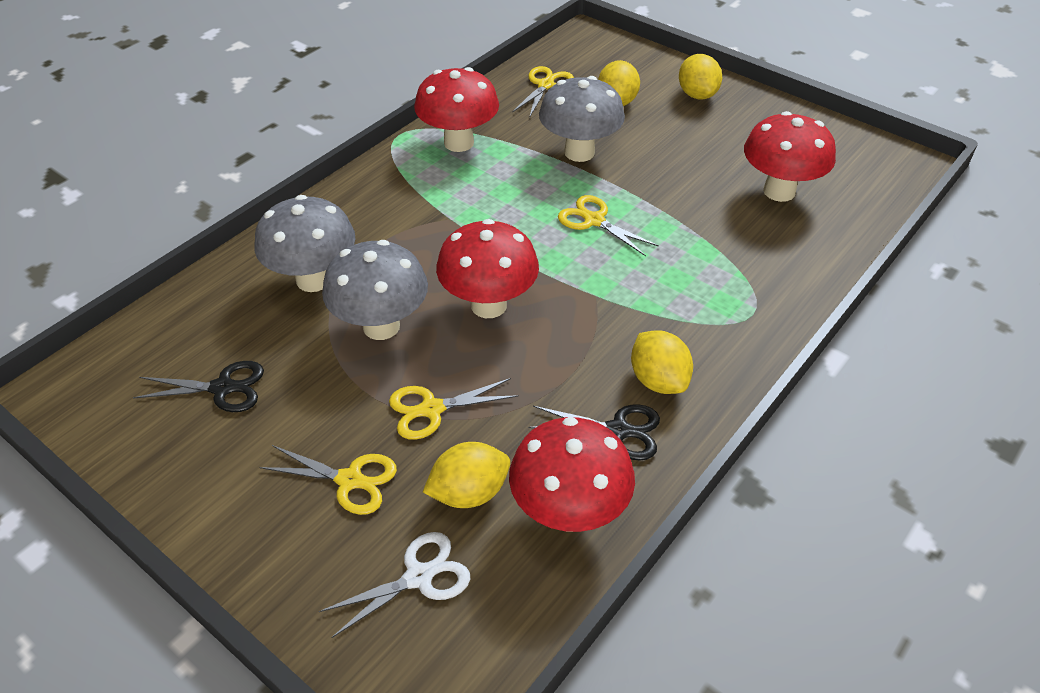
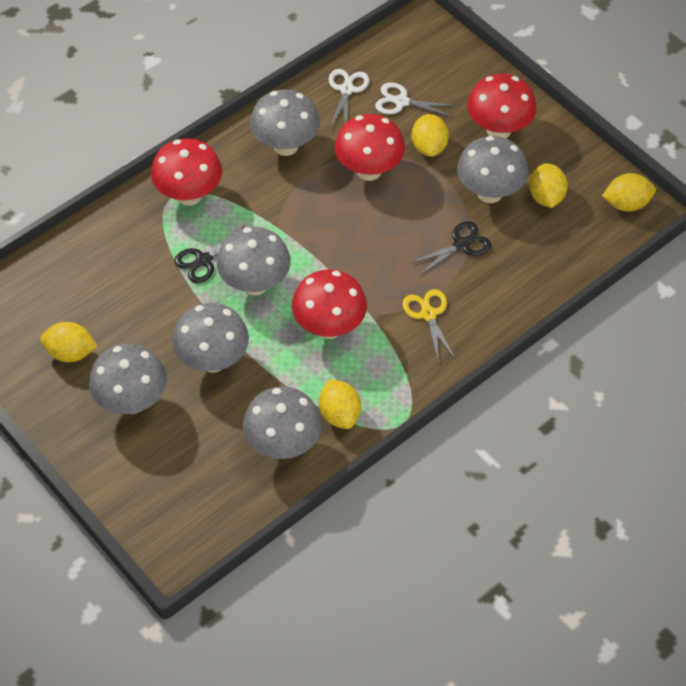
grey mushroom: [254,195,355,292] [322,240,428,340] [539,76,625,162] = 3 -> [89,344,167,414] [172,303,249,372] [217,227,291,295] [243,386,322,459] [250,89,320,156] [457,136,529,203] = 6
white scissors: [319,532,470,638] = 1 -> [329,69,369,127] [375,82,456,117] = 2
yellow lemon: [423,442,510,508] [598,60,640,106] [631,330,693,394] [679,54,722,99] = 4 -> [40,322,97,362] [319,379,361,429] [412,114,449,157] [529,163,568,208] [602,173,656,212] = 5
yellow scissors: [259,445,397,515] [389,378,519,440] [512,66,574,118] [558,195,659,256] = 4 -> [403,289,455,363] = 1

